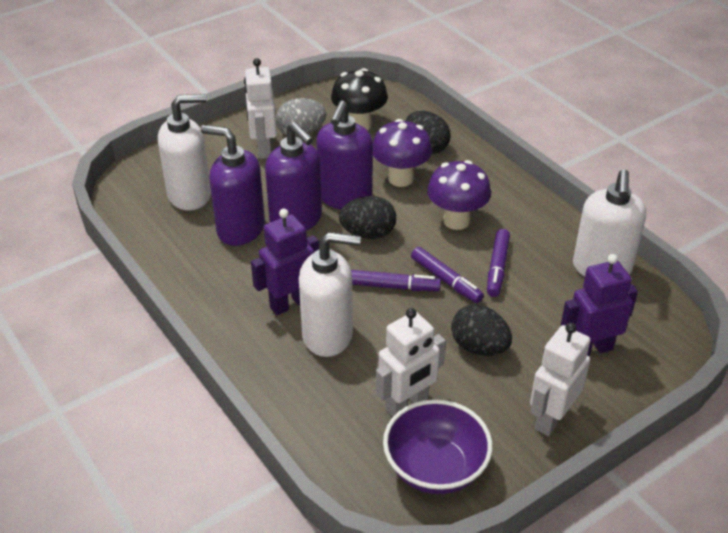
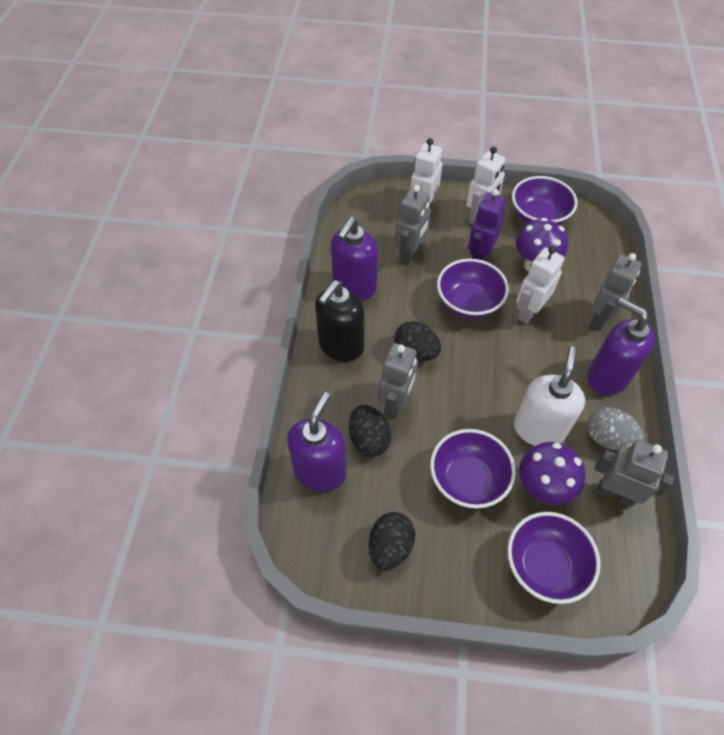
black mushroom: [331,68,388,131] = 1 -> none = 0
black soap dispenser: none = 0 -> [315,280,365,362] = 1
grey robot: none = 0 -> [378,343,418,419] [395,185,431,265] [590,253,642,331] [595,440,674,507] = 4
purple bowl: [383,399,493,494] = 1 -> [430,429,516,508] [437,259,509,319] [508,512,601,604] [512,176,578,225] = 4
purple marker: [351,270,441,291] [411,247,484,303] [487,229,510,297] = 3 -> none = 0
purple robot: [251,209,319,315] [561,254,638,356] = 2 -> [468,189,506,261] = 1
white soap dispenser: [158,94,211,211] [299,232,361,357] [573,169,646,277] = 3 -> [514,347,585,446] = 1

